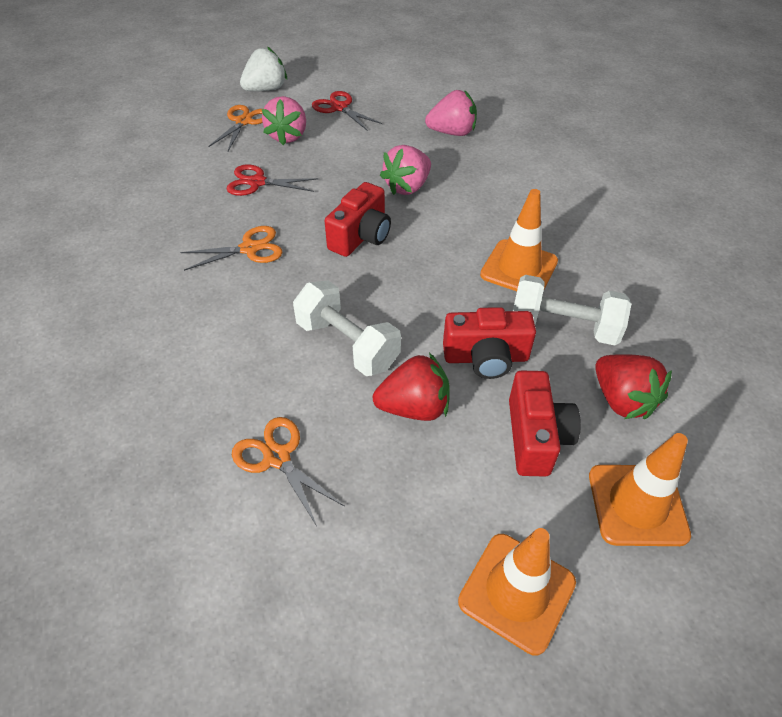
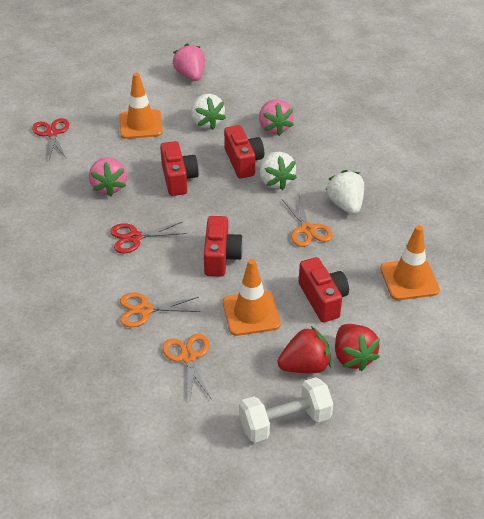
red camera: [325,182,391,257] [443,307,536,379] [509,371,581,477] = 3 -> [160,141,199,196] [204,216,243,277] [224,125,264,178] [299,257,349,322] = 4
white dumbbell: [293,280,401,376] [513,275,631,345] = 2 -> [239,377,333,443] = 1
white strawberry: [240,46,287,91] = 1 -> [191,94,226,130] [260,152,297,190] [326,170,364,214] = 3

